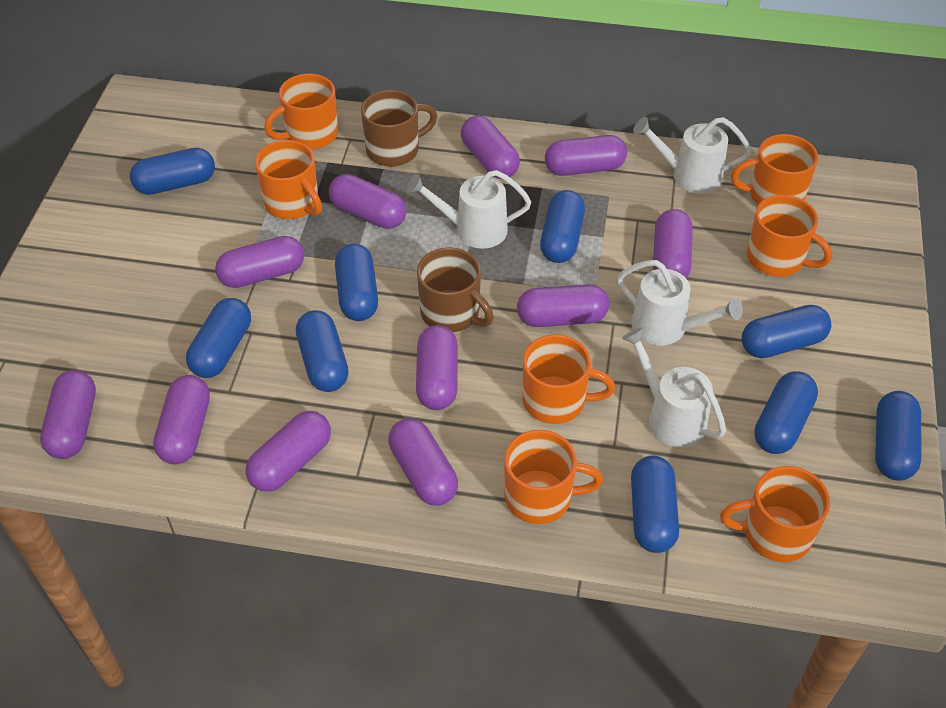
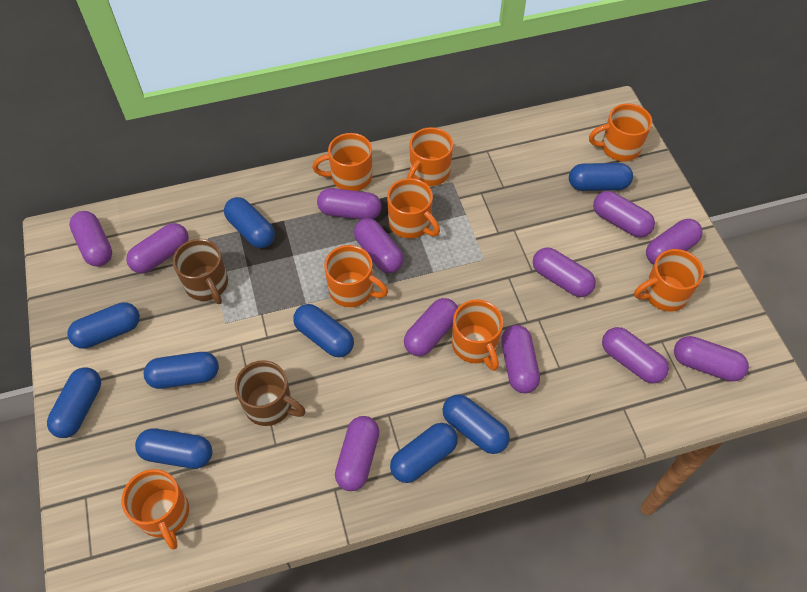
orange mug: [255,140,322,219] [264,74,338,149] [504,430,603,524] [522,334,615,424] [720,466,830,562] [731,134,818,205] [747,195,832,277] = 7 -> [122,469,189,549] [312,133,372,191] [324,245,388,307] [387,178,440,238] [407,127,453,186] [452,299,503,371] [589,104,652,161] [634,249,704,311] = 8
purple capsule: [40,370,96,459] [153,375,210,464] [215,236,304,288] [246,411,331,492] [329,174,407,229] [388,418,458,506] [416,325,458,410] [461,116,520,179] [517,284,609,327] [545,135,627,176] [653,209,693,278] = 11 -> [69,211,112,266] [126,223,189,274] [317,188,382,220] [335,416,379,491] [354,218,404,273] [404,298,458,356] [501,325,540,393] [533,247,596,297] [593,191,655,237] [602,327,669,384] [646,219,703,264] [674,336,749,381] = 12
white watering can: [407,170,531,249] [617,260,743,345] [622,327,726,448] [633,117,751,194] = 4 -> none = 0

